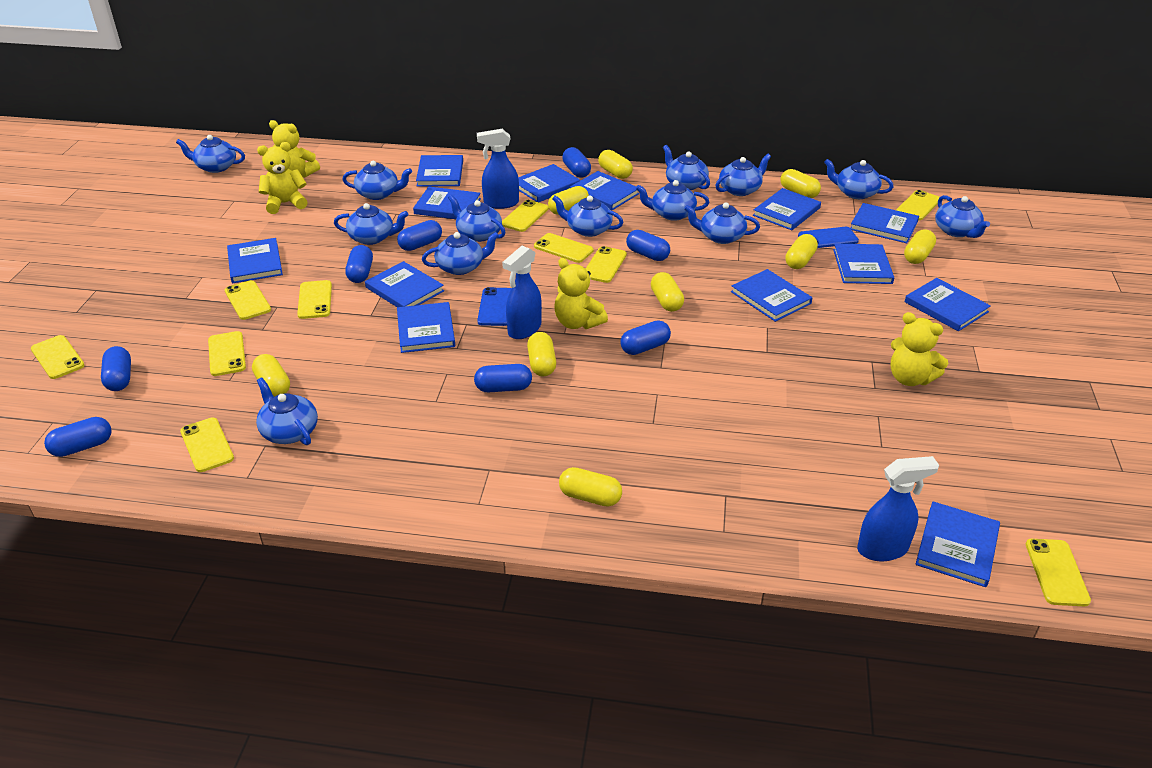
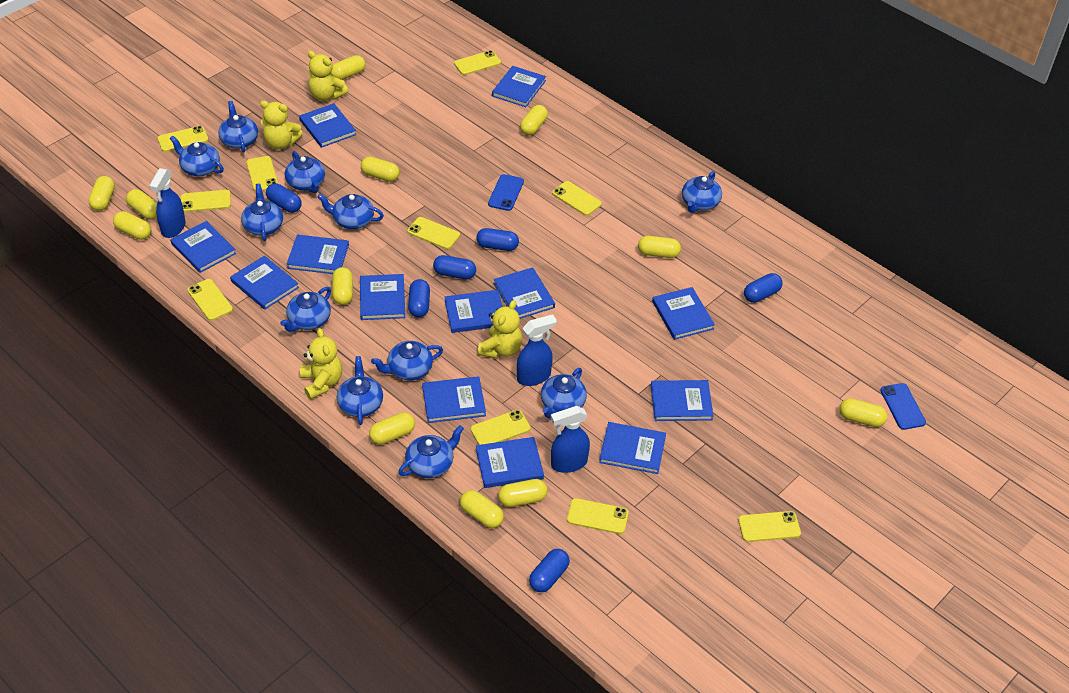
blue capsule: [44,417,112,457] [101,346,131,391] [345,245,373,283] [397,220,442,251] [474,364,532,393] [562,147,591,178] [620,320,671,355] [626,230,670,261] = 8 -> [266,183,301,213] [408,279,430,317] [433,255,476,279] [476,228,519,251] [529,549,570,592] [744,273,783,303] = 6
blue teapot: [176,135,245,173] [256,378,318,445] [334,203,408,245] [342,161,412,200] [422,232,499,275] [448,195,505,242] [552,196,623,237] [636,180,709,221] [663,145,710,190] [684,202,760,244] [715,154,771,196] [824,159,893,199] [935,195,990,238] = 13 -> [170,135,224,176] [218,101,258,153] [241,183,283,241] [280,287,331,332] [285,151,325,193] [317,194,384,229] [337,356,383,425] [371,341,443,381] [398,425,464,478] [541,368,587,418] [682,171,722,213] = 11
yellow capsule: [252,354,290,397] [527,332,556,376] [548,186,589,215] [559,467,622,506] [598,150,633,179] [651,272,684,312] [780,169,821,198] [785,234,818,269] [904,229,936,264] = 9 -> [89,176,115,211] [113,211,151,240] [126,189,157,219] [330,55,366,80] [332,267,353,305] [361,157,399,182] [369,412,415,445] [460,490,504,528] [498,479,547,507] [520,105,548,135] [638,236,681,258] [839,398,887,427] = 12

